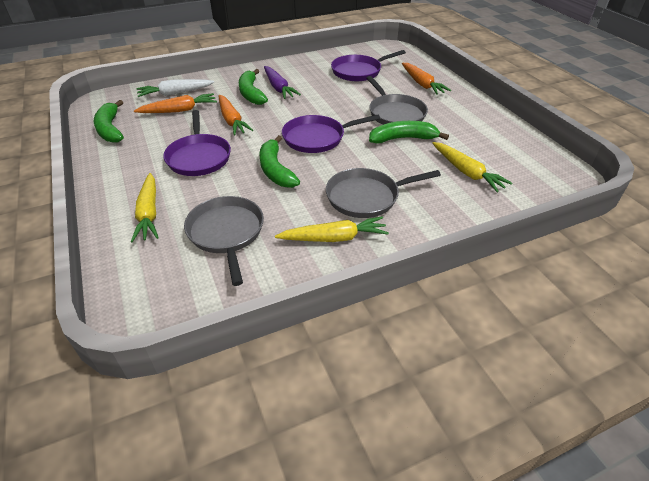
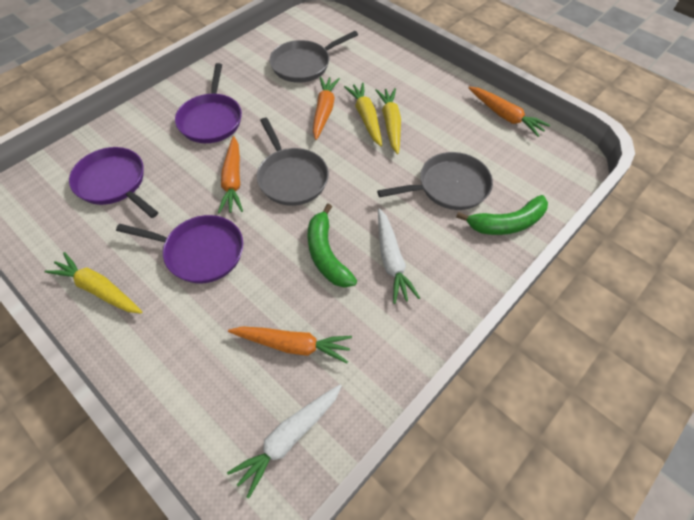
green banana: [94,100,124,143] [239,69,268,105] [259,135,300,188] [369,121,449,144] = 4 -> [308,204,357,288] [456,195,548,235] = 2
orange carrot: [134,93,217,113] [218,95,253,135] [402,63,451,95] = 3 -> [218,136,243,214] [228,326,352,363] [313,76,340,140] [469,87,550,137] = 4
purple carrot: [264,66,301,99] = 1 -> none = 0
white carrot: [137,79,214,97] = 1 -> [227,384,342,499] [378,208,420,304] = 2

